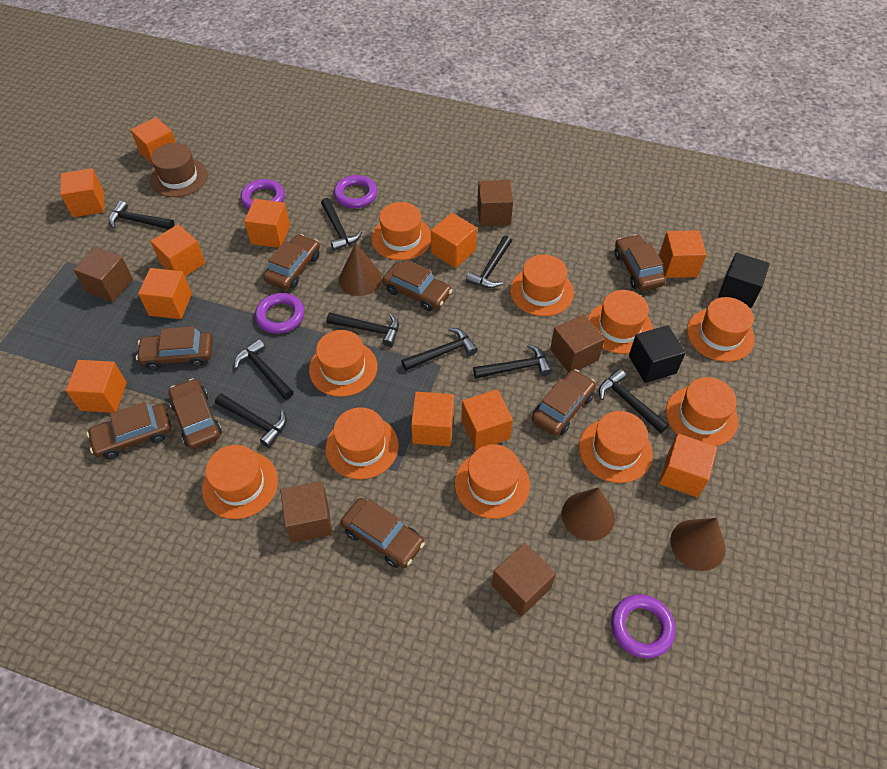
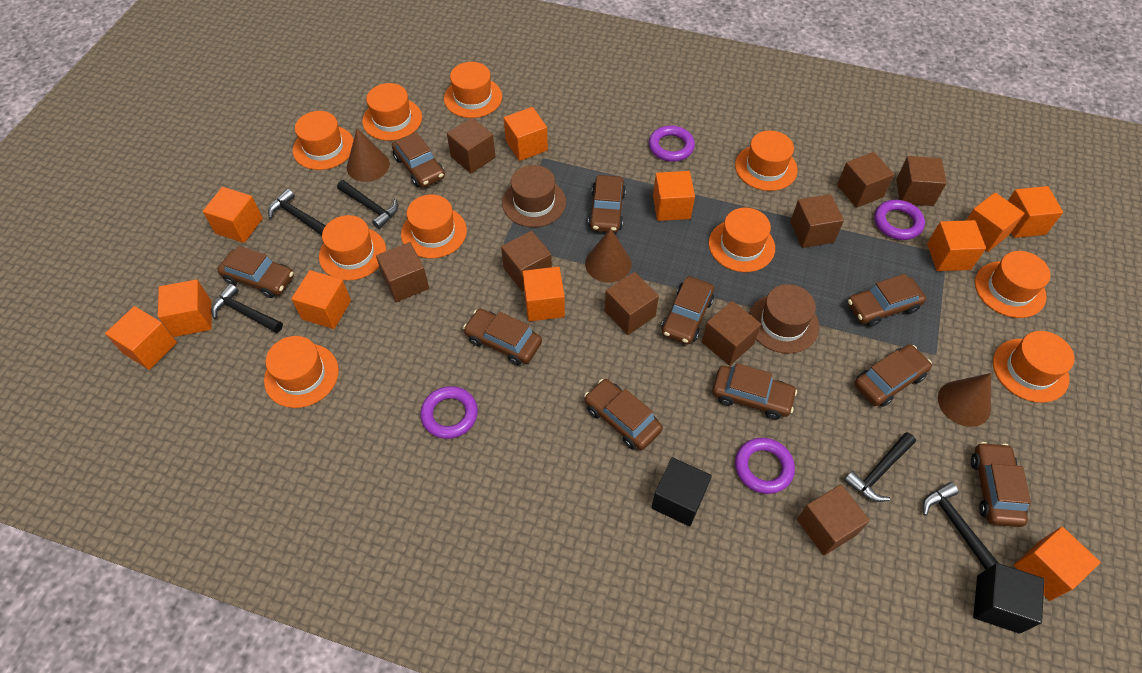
black hammer: [109,201,174,229] [215,393,287,448] [234,339,294,400] [321,198,362,251] [327,312,399,347] [401,328,478,371] [466,236,512,288] [473,344,552,379] [599,369,669,433] = 9 -> [211,283,283,333] [268,189,326,235] [337,180,398,229] [844,432,916,502] [923,482,999,569] = 5
brown car: [87,402,171,459] [136,326,213,370] [169,378,222,449] [263,234,320,290] [341,498,425,568] [383,259,452,311] [532,369,596,436] [615,235,666,291] = 8 -> [217,246,294,298] [392,132,445,187] [463,309,542,365] [584,379,663,450] [588,175,626,233] [661,276,714,344] [712,363,797,420] [848,274,926,327] [854,344,932,407] [971,442,1031,527] = 10
brown cube: [73,247,133,302] [280,481,333,543] [477,180,513,226] [492,543,556,616] [550,314,605,372] = 5 -> [376,242,429,302] [447,117,496,173] [501,231,552,291] [605,272,659,335] [702,301,761,366] [790,194,844,248] [797,484,870,556] [837,152,894,208] [896,156,947,206] = 9
brown hat: [150,143,208,197] = 1 -> [502,165,566,227] [749,284,819,354] = 2

